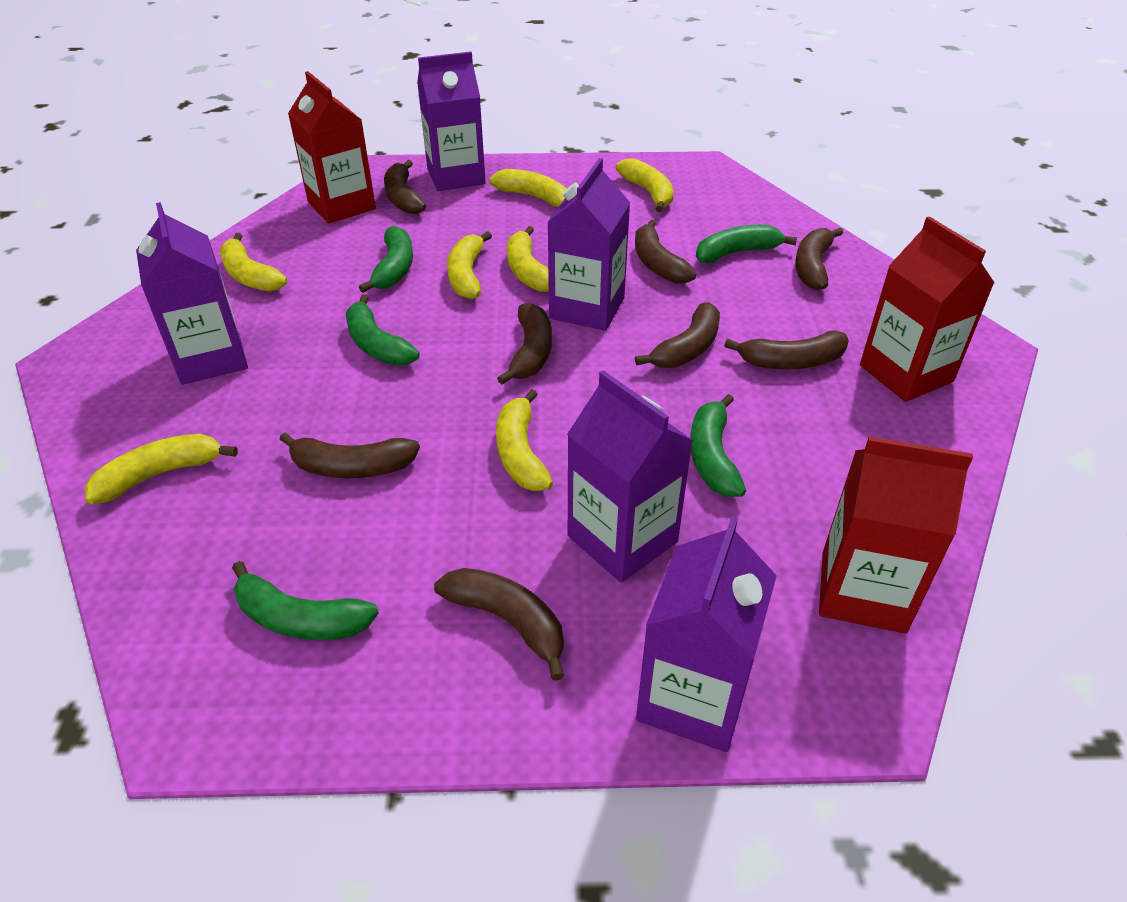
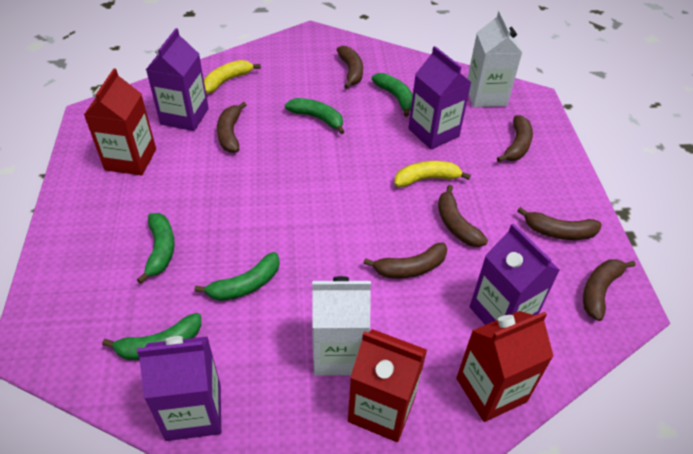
brown banana: [279,432,420,478] [384,160,426,214] [434,568,564,681] [497,302,552,385] [635,220,696,284] [635,302,720,368] [724,330,849,369] [795,228,843,290] = 8 -> [217,102,246,153] [337,46,363,89] [363,242,447,279] [438,185,488,247] [497,115,533,162] [517,207,602,240] [583,259,636,321] = 7
purple carton: [136,202,248,385] [417,52,486,191] [547,158,630,331] [567,370,693,583] [636,516,777,752] = 5 -> [137,336,221,441] [146,28,209,131] [408,46,471,149] [470,223,560,325] = 4
white carton: none = 0 -> [312,276,371,376] [467,10,523,107] = 2
yellow banana: [85,434,238,504] [220,233,287,292] [447,231,492,299] [489,169,567,207] [496,389,553,491] [507,226,549,292] [615,158,674,212] = 7 -> [204,60,261,93] [394,161,471,187] = 2

